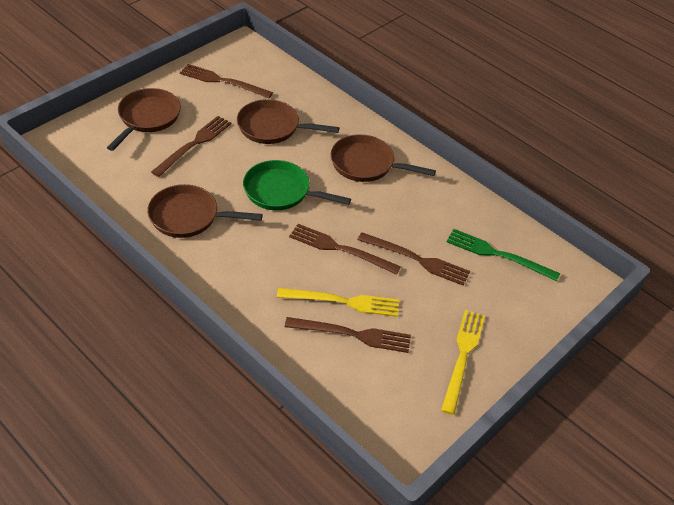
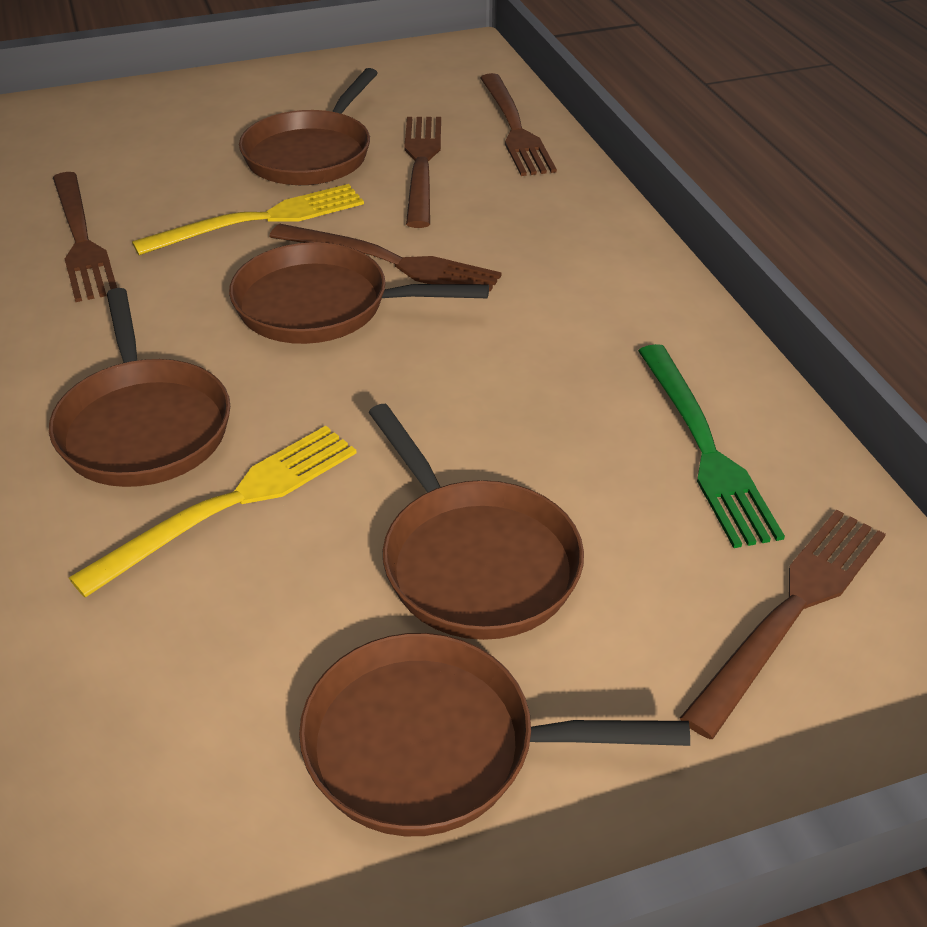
brown pan: [107,88,181,151] [147,184,263,238] [237,99,339,144] [330,134,436,182] = 4 -> [49,288,230,487] [229,242,489,344] [239,68,378,185] [299,633,690,836] [368,404,584,640] = 5
green pan: [243,160,351,210] = 1 -> none = 0

